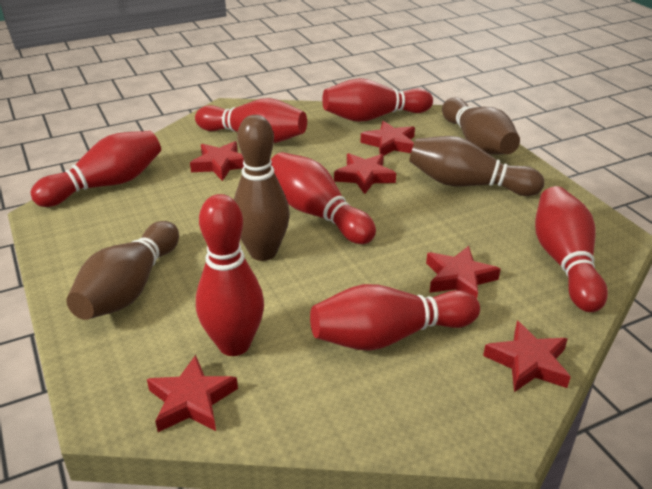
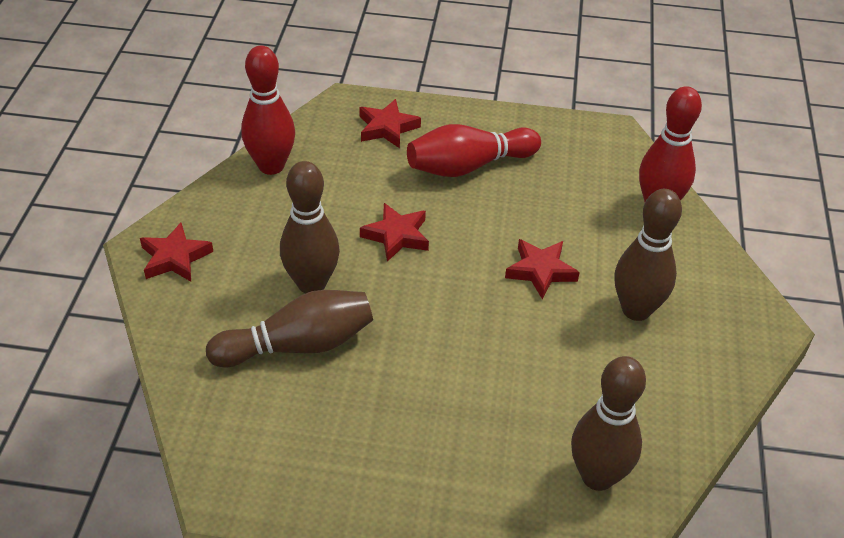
red bowling pin: [31,131,161,207] [195,98,307,143] [196,194,264,356] [271,152,376,244] [310,284,480,351] [322,78,433,122] [535,186,608,312] = 7 -> [241,46,295,175] [407,124,541,177] [639,86,702,202] = 3
red star: [147,355,238,432] [190,141,244,181] [334,153,396,194] [361,121,415,155] [426,246,501,298] [483,321,571,392] = 6 -> [140,223,213,282] [359,99,421,148] [360,203,429,262] [505,239,580,299] = 4

